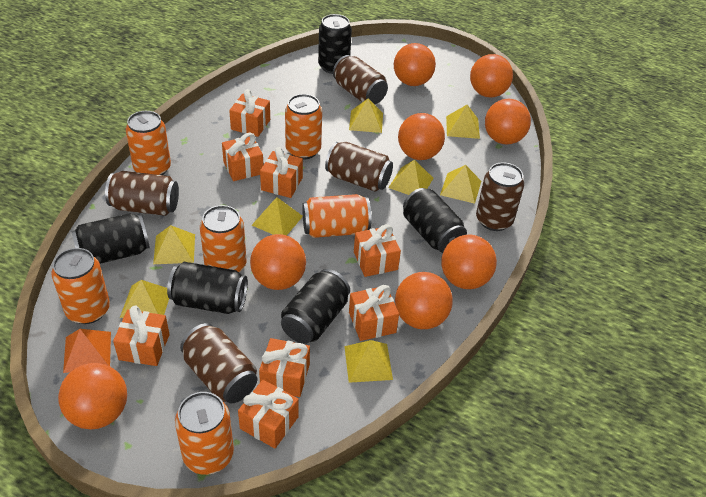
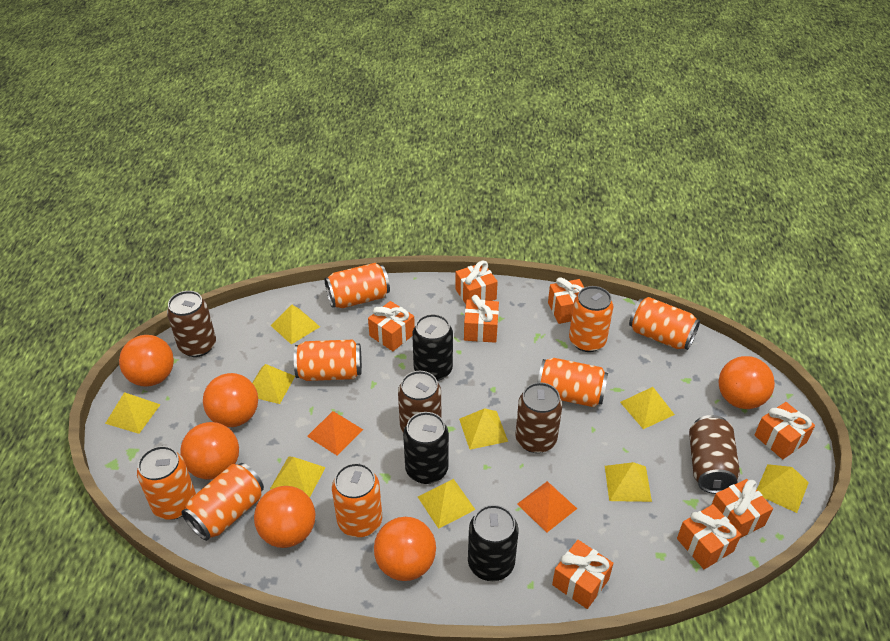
black can: [72,213,150,264] [167,262,248,314] [281,269,350,344] [318,14,352,74] [403,188,467,253] = 5 -> [403,412,449,484] [412,314,453,381] [468,505,519,581] = 3
brown can: [105,171,179,216] [180,323,257,404] [325,142,393,191] [333,55,388,104] [476,163,524,231] = 5 -> [167,291,216,357] [398,371,441,433] [515,382,562,453] [689,415,740,494] = 4
orange ball: [58,363,127,429] [250,234,306,290] [394,43,436,86] [395,272,453,329] [398,113,445,160] [441,235,497,289] [470,54,513,97] [485,99,531,144] = 8 -> [119,335,174,387] [180,422,239,480] [203,373,258,427] [254,486,315,548] [374,517,436,581] [719,356,775,409] = 6
orange can: [51,248,110,324] [126,111,171,175] [175,392,234,475] [200,205,246,272] [285,94,322,160] [302,194,372,238] = 6 -> [137,446,196,520] [181,463,264,541] [294,340,362,381] [325,263,390,308] [332,463,382,538] [537,358,608,407] [569,286,613,352] [629,297,700,350] = 8
orange pyramid: [63,329,111,373] = 1 -> [307,411,363,455] [517,481,577,533] = 2
yellow pyramid: [120,280,169,318] [153,225,195,264] [252,197,303,235] [344,340,393,383] [349,99,383,133] [388,160,433,195] [440,165,481,204] [446,105,480,139] = 8 -> [105,392,161,434] [252,364,295,404] [270,304,320,344] [270,456,326,498] [418,479,475,529] [459,408,508,450] [605,462,652,502] [620,387,675,429] [757,464,809,513] = 9

